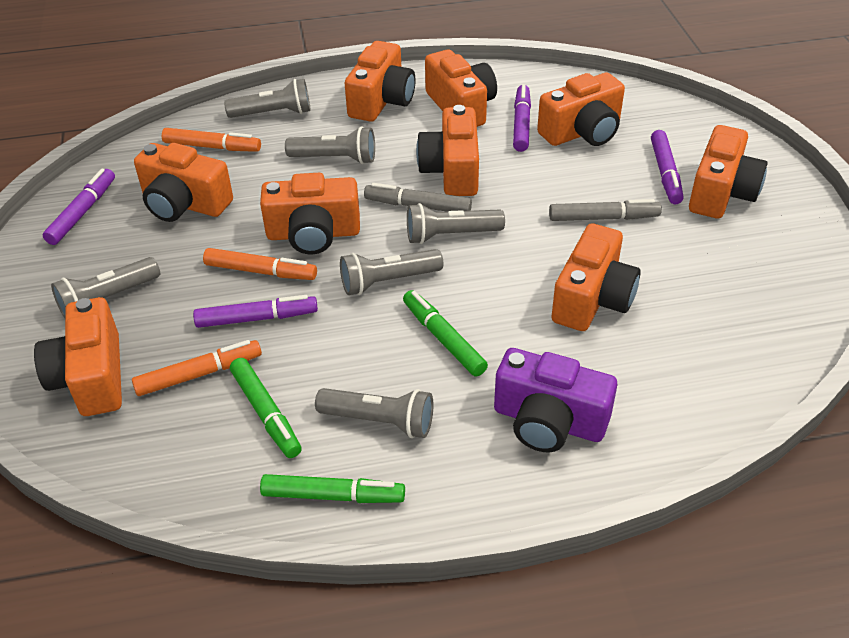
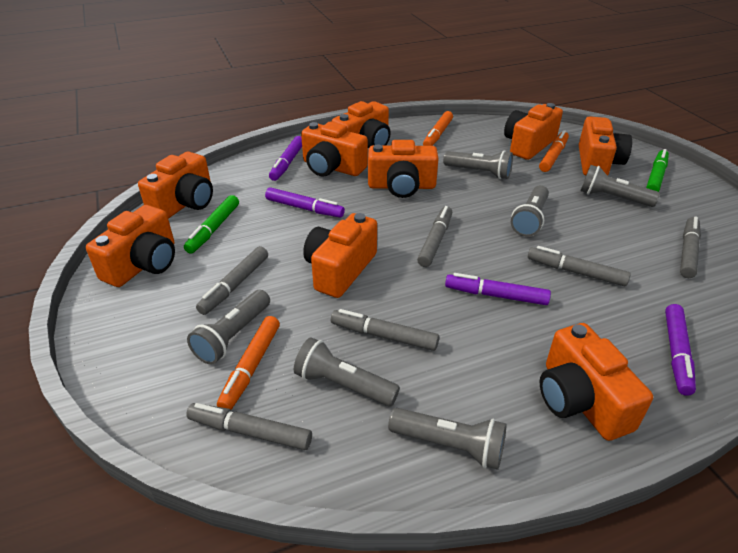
green marker: [230,358,302,458] [260,474,405,503] [403,290,488,376] = 3 -> [184,195,239,254] [646,149,669,192] = 2
grey marker: [364,183,472,212] [549,199,662,221] = 2 -> [186,403,312,450] [196,246,268,315] [331,309,439,351] [417,206,452,267] [528,246,631,286] [680,216,701,278] = 6
purple camera: [494,348,617,452] = 1 -> none = 0

